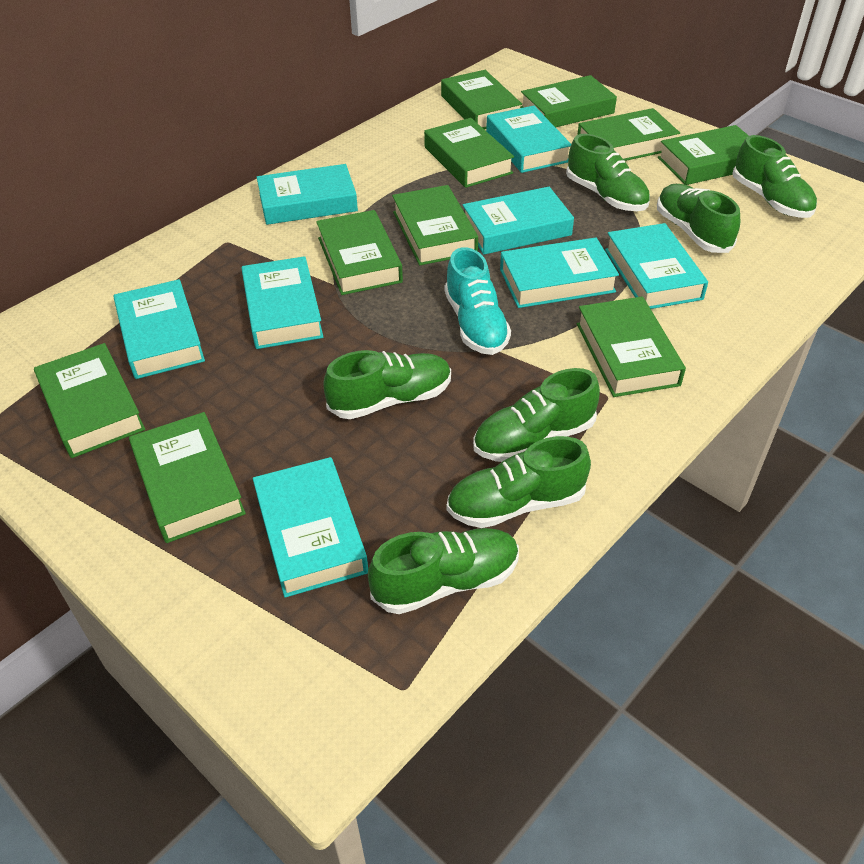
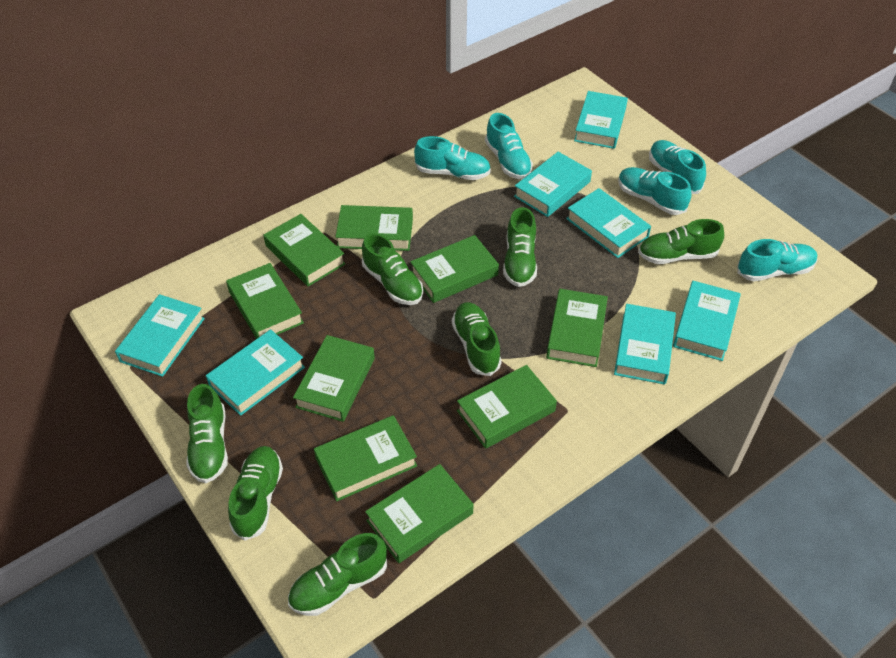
green book: [34,343,145,458] [129,412,246,543] [316,210,403,295] [392,185,478,265] [424,118,514,188] [441,70,522,129] [520,75,617,127] [577,108,680,161] [577,296,686,397] [658,125,749,185] = 10 -> [226,263,304,339] [263,214,346,287] [293,335,375,422] [314,415,417,501] [335,205,413,251] [365,464,474,563] [410,235,499,303] [457,365,557,449] [546,289,608,367] = 9
turquoise book: [113,279,205,379] [241,256,323,349] [253,457,368,598] [257,164,358,225] [463,187,574,255] [486,106,571,173] [500,237,619,308] [605,223,708,309] = 8 -> [115,294,205,377] [206,329,305,416] [514,152,592,217] [566,188,651,258] [574,91,628,149] [614,304,676,385] [673,281,741,361] = 7
turquoise shoe: [445,247,511,355] = 1 -> [414,136,491,180] [485,113,533,179] [618,167,692,215] [649,140,706,194] [737,239,817,281] = 5

